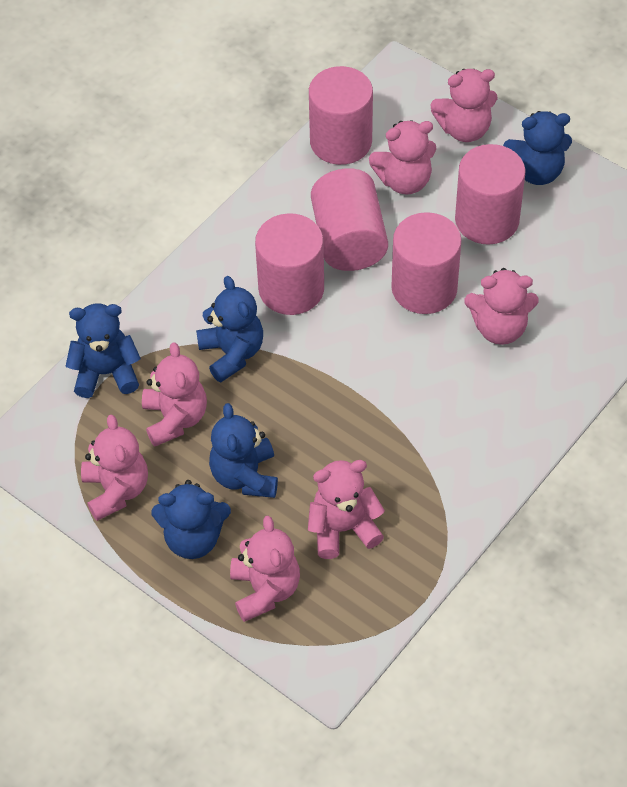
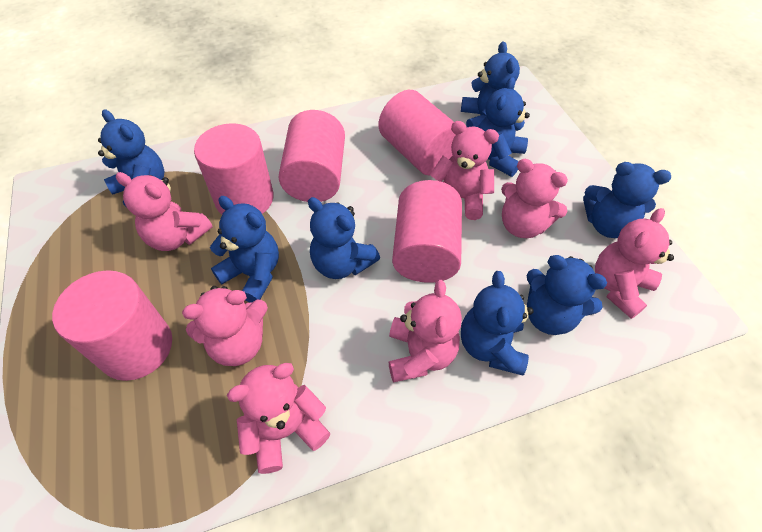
blue teddy bear: [65,303,141,398] [151,480,231,559] [196,276,263,383] [209,403,278,498] [503,111,572,185] = 5 -> [98,110,164,208] [210,196,279,303] [308,197,380,279] [461,41,520,127] [461,271,534,376] [478,77,530,177] [526,255,607,335] [583,162,671,238] = 8

